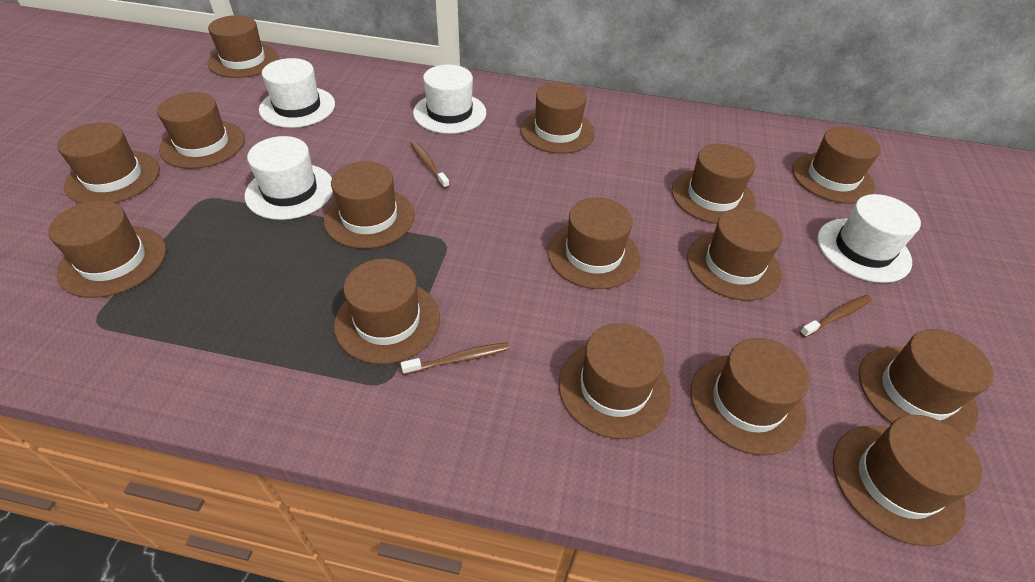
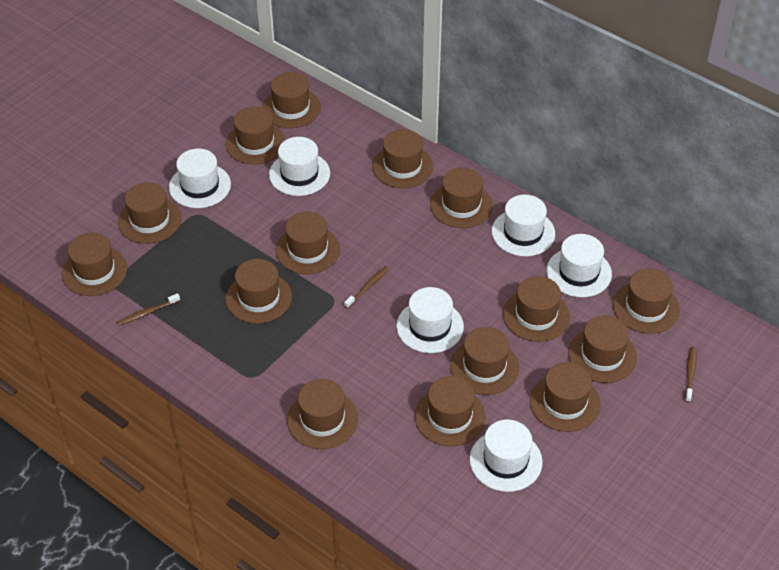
white hat: [245,136,333,220] [259,58,335,128] [413,64,486,134] [817,194,921,283] = 4 -> [169,149,231,208] [269,137,330,196] [396,287,464,353] [470,420,543,492] [492,195,555,256] [547,234,612,297] = 6

